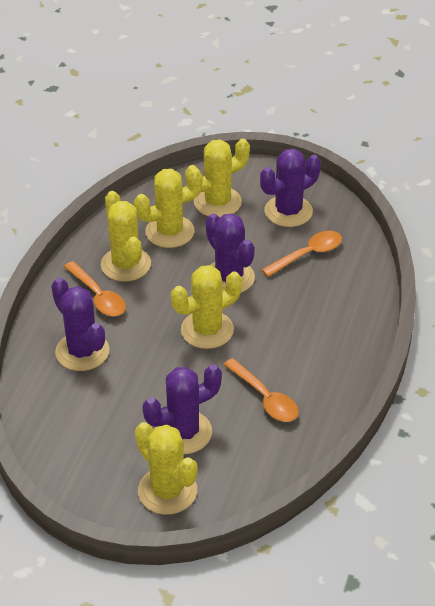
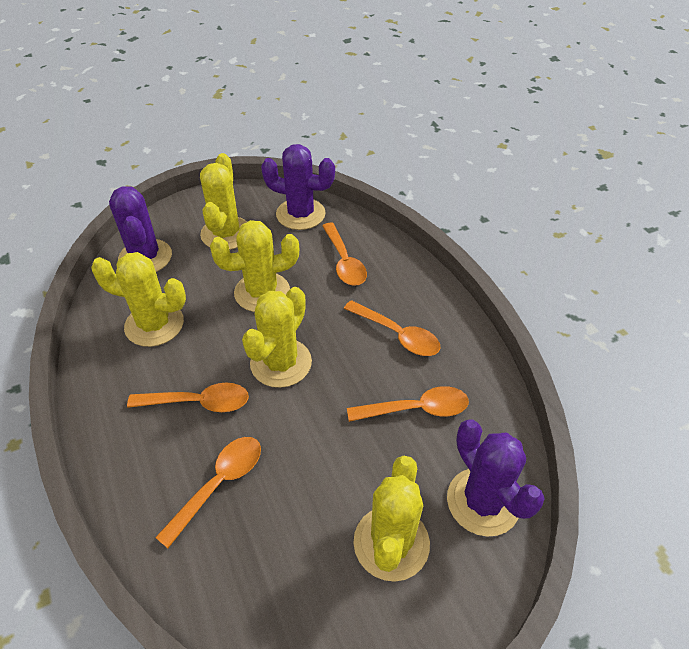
orange spoon: [64,261,126,316] [224,358,299,422] [262,231,342,277] = 3 -> [127,383,249,412] [155,437,261,548] [322,223,367,286] [344,300,440,356] [347,386,469,422] = 5
purple cactus: [51,278,109,371] [143,365,222,454] [206,213,255,293] [260,148,321,227] = 4 -> [109,186,172,272] [261,144,335,230] [447,419,545,537] = 3

